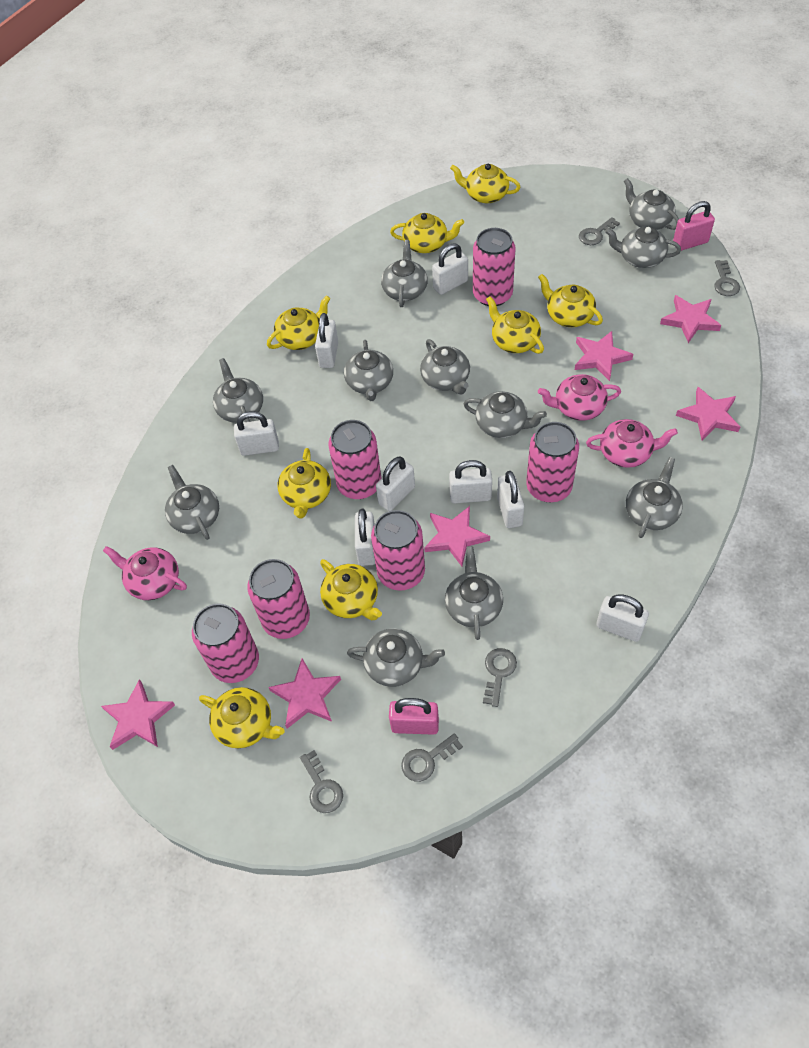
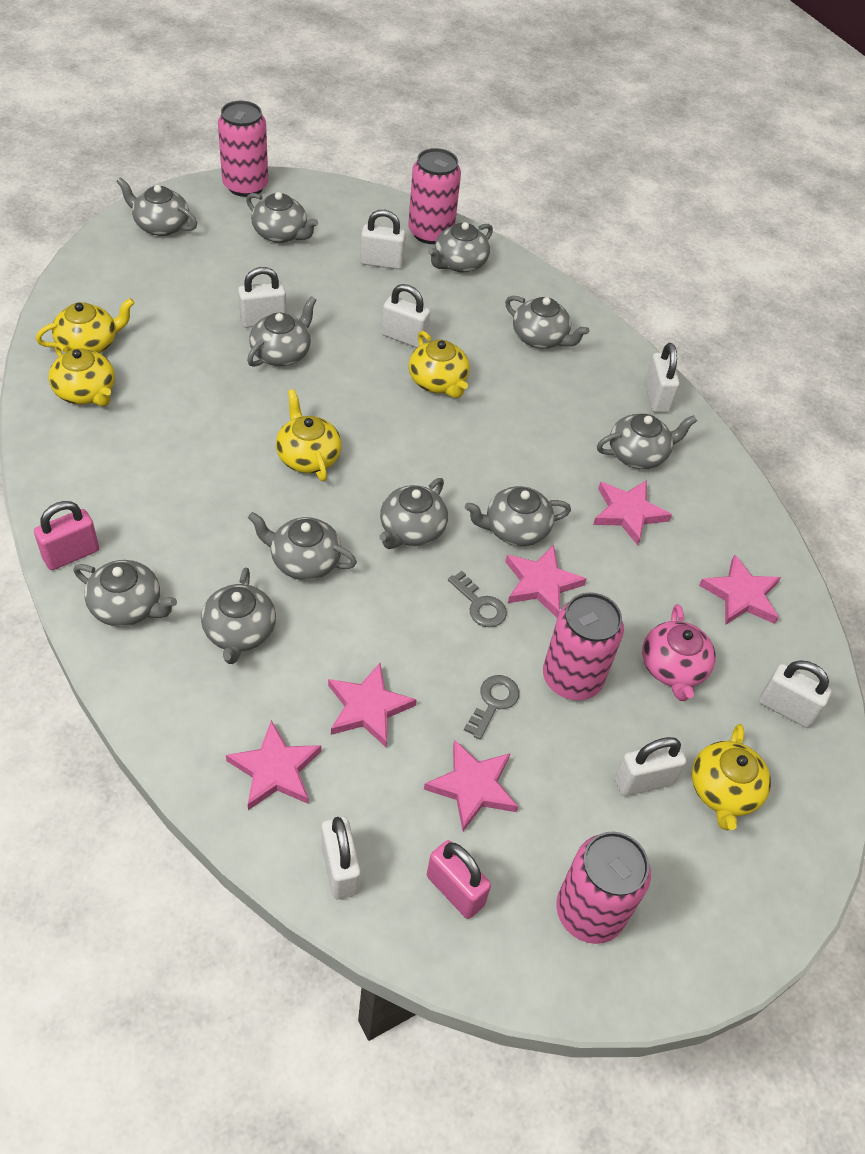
grey key: [300,750,343,813] [401,733,463,782] [483,648,517,707] [579,217,620,245] [714,260,740,296] = 5 -> [448,571,507,627] [464,675,519,740] = 2
pink can: [192,603,259,683] [247,559,310,639] [328,420,381,499] [371,510,425,591] [473,228,516,306] [526,422,579,502] = 6 -> [218,101,268,197] [408,148,461,244] [543,592,624,700] [556,832,651,944] = 4
pink teapot: [103,546,187,600] [538,374,621,421] [586,419,678,468] = 3 -> [642,604,716,701] = 1
white padlock: [234,411,279,456] [315,313,338,368] [355,509,375,566] [376,457,415,511] [432,243,468,295] [449,460,492,504] [497,471,524,528] [596,594,649,642] = 8 -> [238,267,287,328] [321,817,361,899] [360,210,406,269] [382,284,430,348] [615,737,686,796] [645,343,680,413] [759,660,832,728] = 7
yellow teapot: [199,687,285,748] [267,295,330,350] [278,448,331,518] [320,559,382,620] [390,213,464,253] [450,164,520,203] [486,296,544,354] [538,274,603,327] = 8 -> [36,298,134,353] [49,342,115,406] [276,389,342,481] [409,331,470,398] [692,724,771,831] = 5

